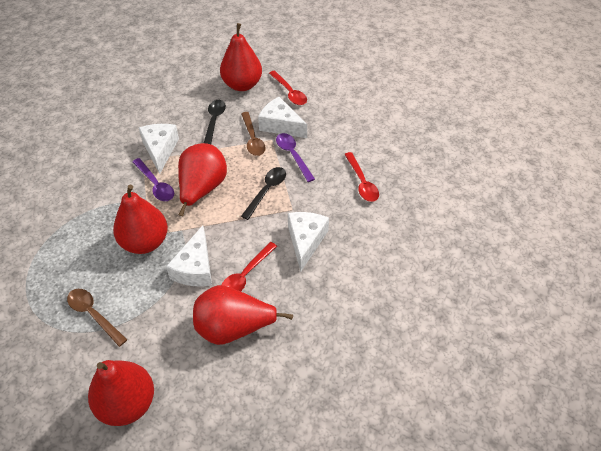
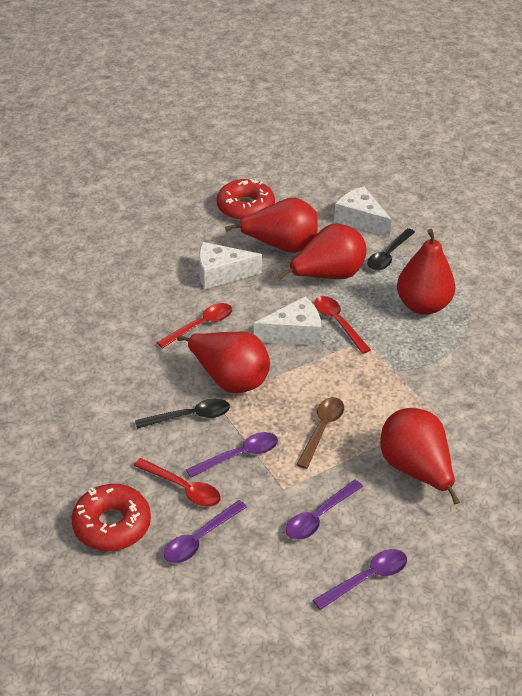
brown spoon: [67,289,128,347] [241,112,266,156] = 2 -> [296,397,344,469] = 1
purple spoon: [133,158,174,201] [276,133,315,182] = 2 -> [164,500,247,563] [186,432,278,478] [286,480,363,540] [313,549,407,610] = 4
red donut: none = 0 -> [71,484,151,551] [217,179,275,221] = 2
white cheese: [139,124,179,174] [166,225,212,286] [258,97,307,138] [288,212,329,272] = 4 -> [199,242,262,289] [254,296,321,346] [334,187,392,237] = 3

